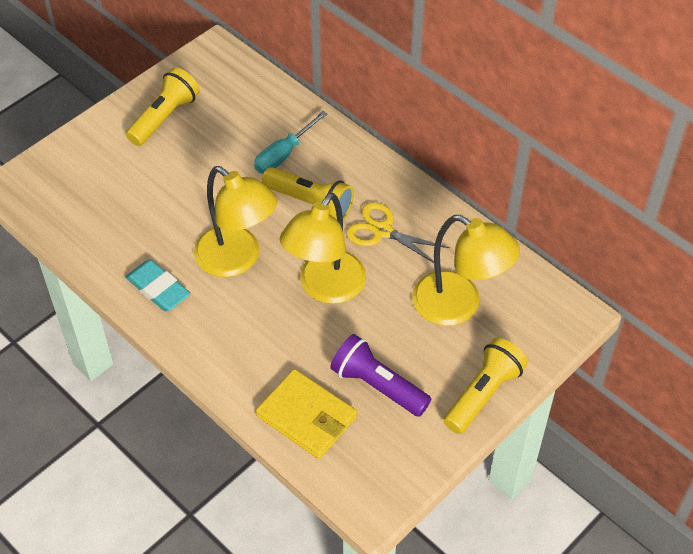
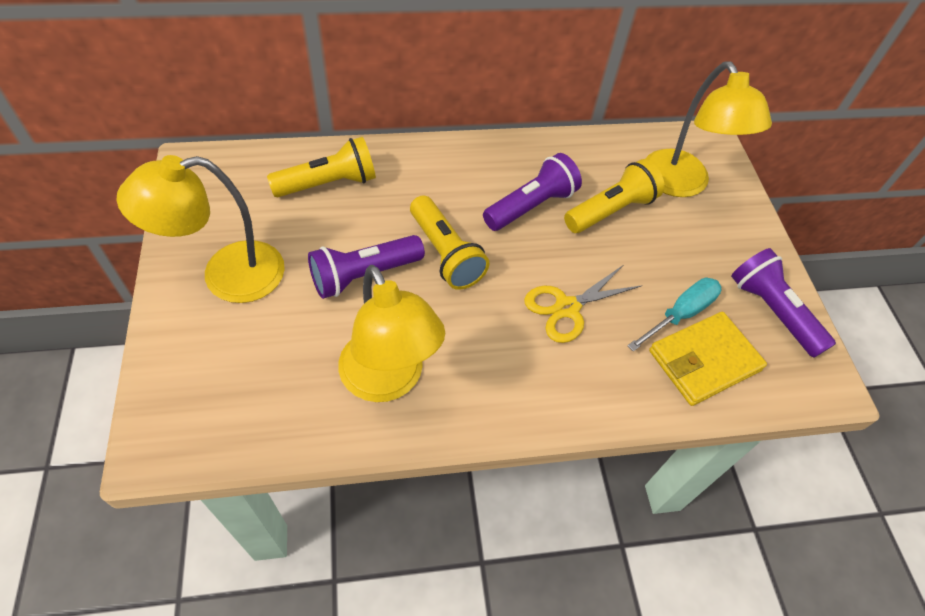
purple flashlight: [330,334,431,417] = 1 -> [308,235,425,299] [483,153,582,231] [731,248,836,358] = 3
turquoise eraser: [125,260,191,311] = 1 -> none = 0

